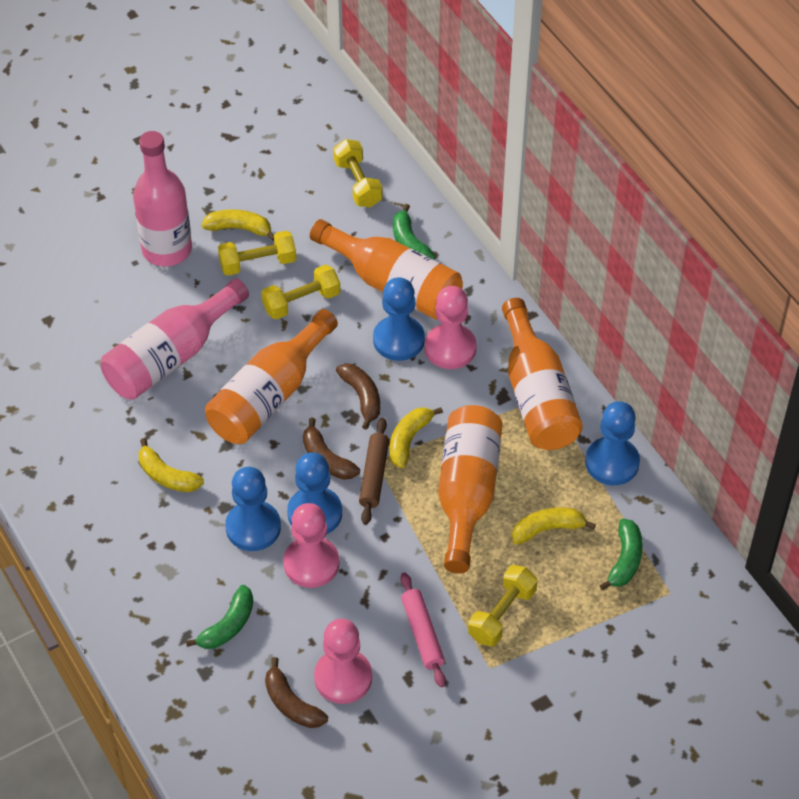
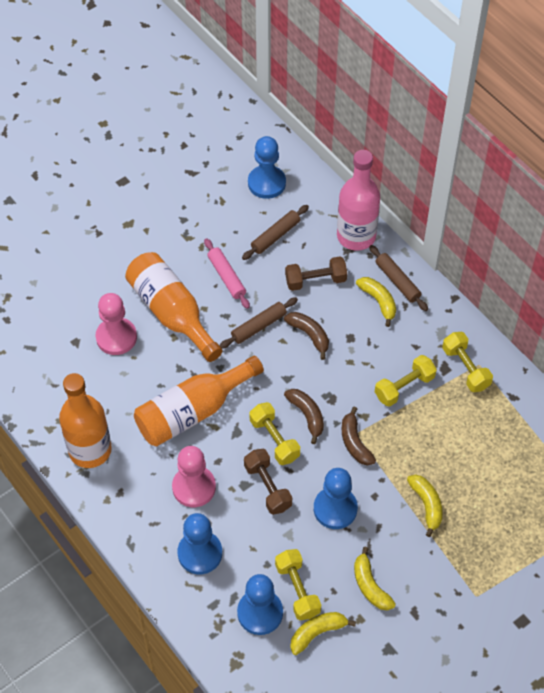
brown dumbbell: none = 0 -> [244,449,292,515] [285,256,347,291] = 2
brown rolling pin: [359,418,389,525] = 1 -> [219,297,298,349] [242,205,309,260] [369,245,428,311] = 3
green banana: [186,585,253,649] [393,204,436,260] [600,518,643,590] = 3 -> none = 0
orange bottle: [205,309,338,444] [310,219,463,320] [438,405,502,573] [502,298,583,450] = 4 -> [59,373,112,468] [125,252,222,362] [134,356,264,446] = 3
pink bottle: [101,278,249,400] [133,131,192,266] = 2 -> [337,150,380,251] = 1
pink pawn: [283,503,339,588] [314,619,372,704] [425,286,477,369] = 3 -> [96,293,137,355] [172,446,216,507] = 2

